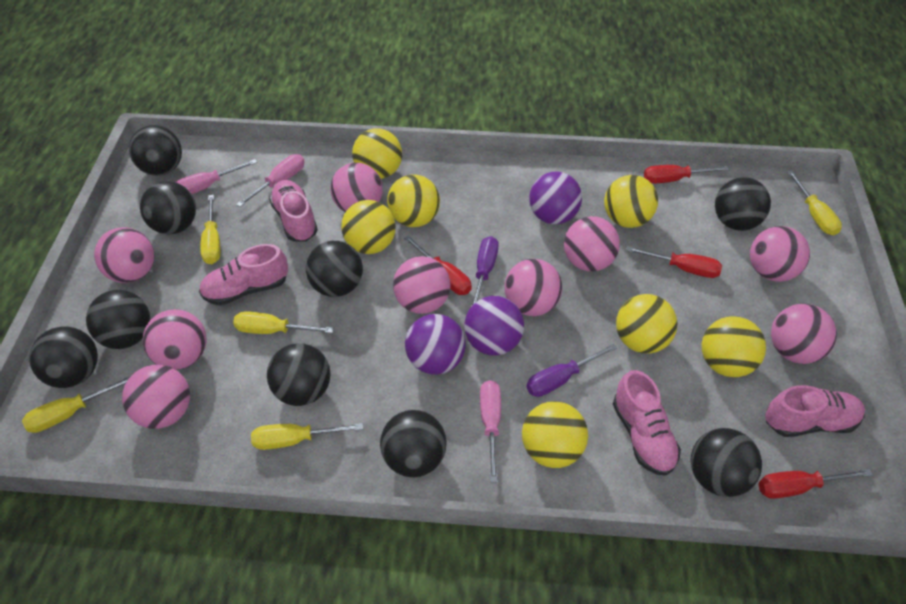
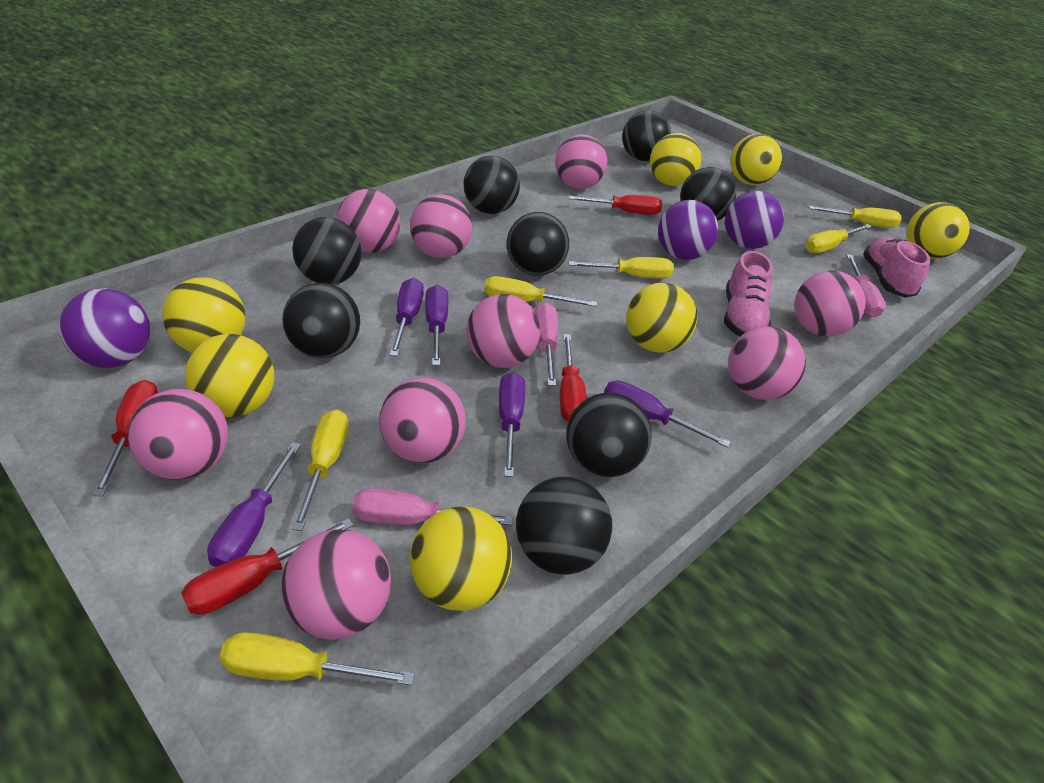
black ball: [29,326,98,388] [86,290,150,349] [129,125,182,176] [140,181,196,235] [267,343,331,406] [306,241,363,297] [380,410,447,477] [691,428,762,497] [715,177,771,231] = 9 -> [282,283,360,358] [292,217,362,285] [464,155,520,214] [507,212,569,276] [516,476,612,575] [566,393,652,477] [622,110,671,161] [680,167,736,221] = 8
pink shoe: [199,244,288,305] [269,180,318,242] [613,370,681,476] [765,385,865,437] = 4 -> [724,251,773,337] [863,237,930,298] = 2
purple screwdriver: [471,236,499,307] [526,344,617,397] = 2 -> [207,442,301,567] [389,278,424,356] [425,285,448,366] [499,372,525,477] [604,380,731,448] = 5
yellow screwdriver: [22,376,130,433] [200,195,221,264] [233,311,334,334] [251,423,363,450] [787,170,842,235] = 5 -> [219,632,415,685] [292,410,349,531] [484,276,597,307] [568,257,674,278] [805,224,872,253] [809,206,901,228] = 6

